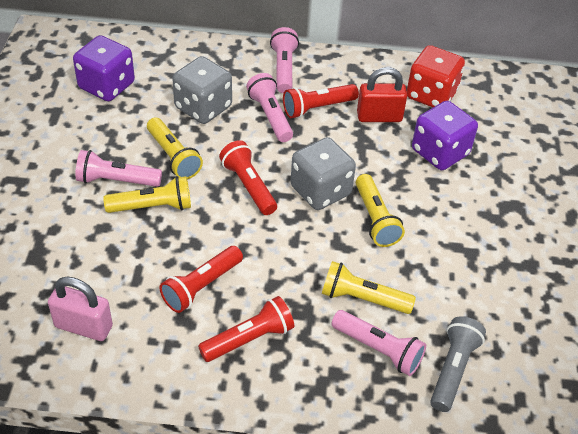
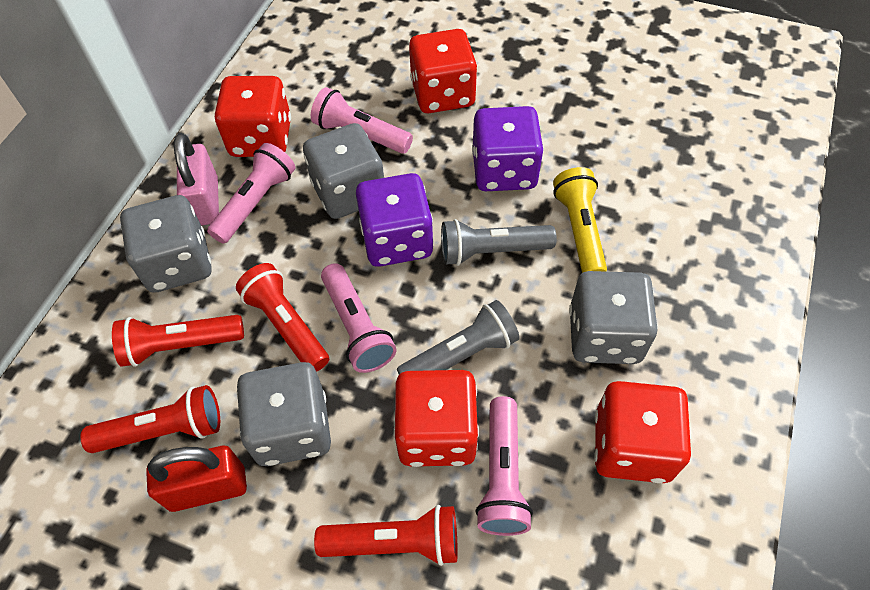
grey dice: [172,56,232,124] [290,137,356,210] = 2 -> [120,195,212,293] [237,362,331,466] [303,123,384,219] [569,271,658,364] = 4
grey flashlight: [430,316,486,412] = 1 -> [397,300,520,374] [441,219,557,266] = 2
red dice: [407,45,465,107] = 1 -> [215,76,291,157] [394,370,479,467] [409,29,477,113] [594,381,691,483] = 4
yellow flashlight: [103,176,191,213] [147,117,203,179] [322,261,416,314] [356,174,405,247] = 4 -> [553,167,607,273] = 1

